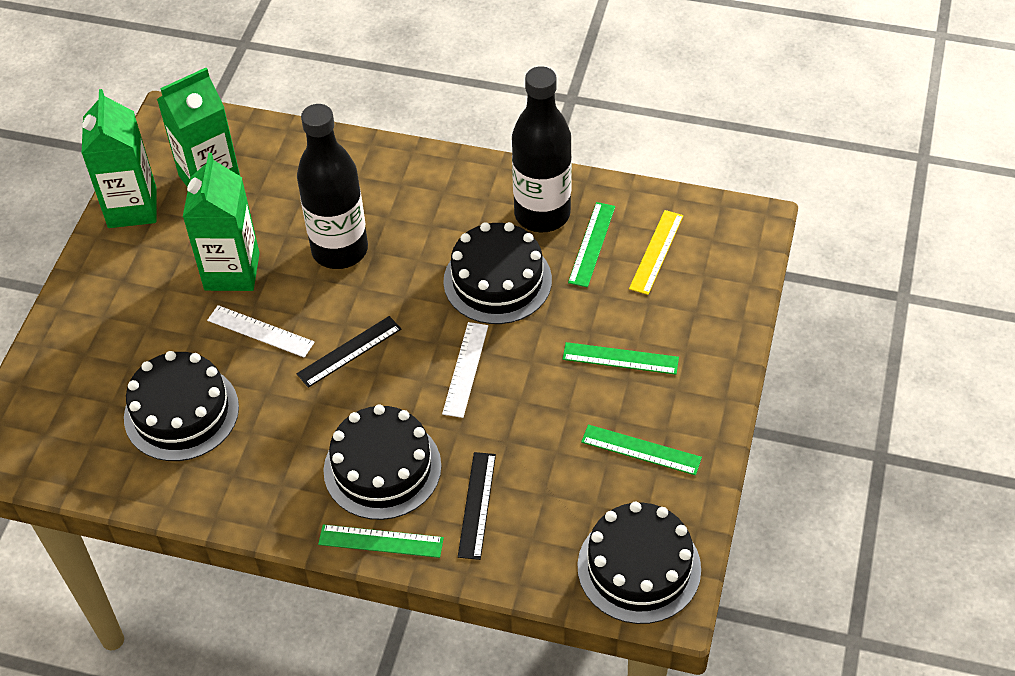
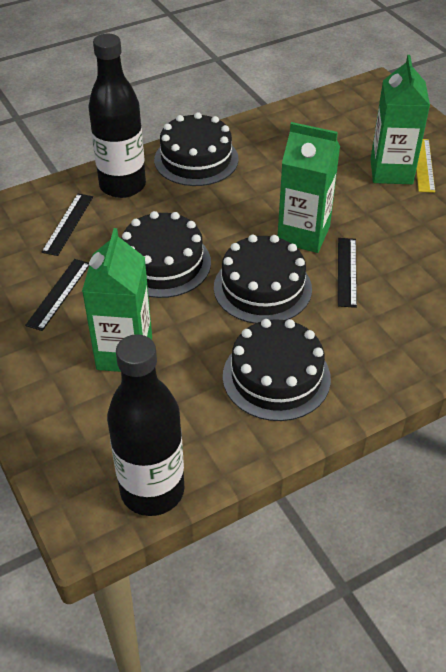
black ruler: [296,316,401,388] [458,452,496,560] = 2 -> [25,259,89,331] [41,194,93,256] [338,238,357,308] = 3
green ruler: [318,524,444,558] [563,342,679,375] [568,202,615,287] [581,425,702,475] = 4 -> none = 0
white ruler: [207,305,315,358] [442,322,488,418] = 2 -> none = 0

